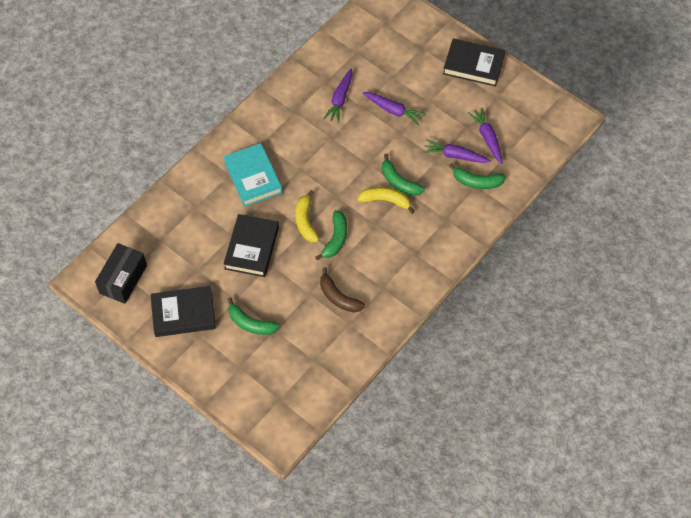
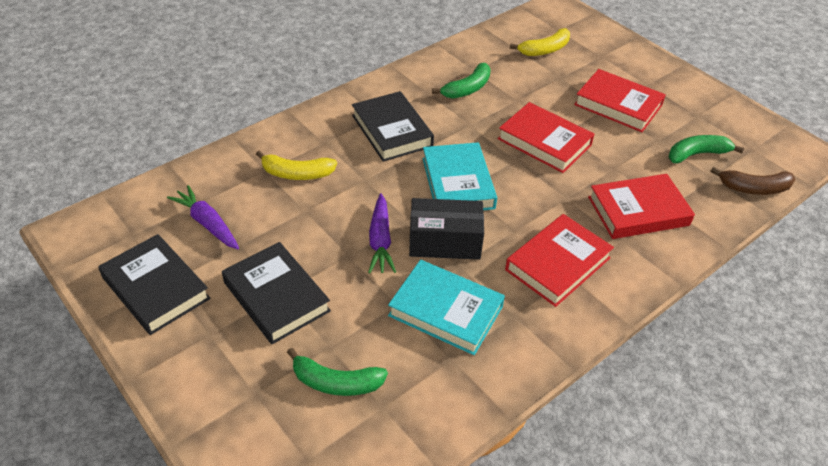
green banana: [227,298,280,335] [315,210,347,260] [382,154,425,196] [449,163,506,189] = 4 -> [287,348,388,396] [432,63,491,99] [668,135,744,163] = 3
purple carrot: [323,69,352,123] [363,92,425,125] [423,139,491,163] [468,108,503,164] = 4 -> [167,185,239,249] [368,193,396,273] = 2
red book: none = 0 -> [498,102,594,173] [505,214,614,307] [574,69,666,132] [588,174,695,239] = 4
turquoise book: [224,143,282,207] = 1 -> [388,260,505,355] [422,142,497,210] = 2

